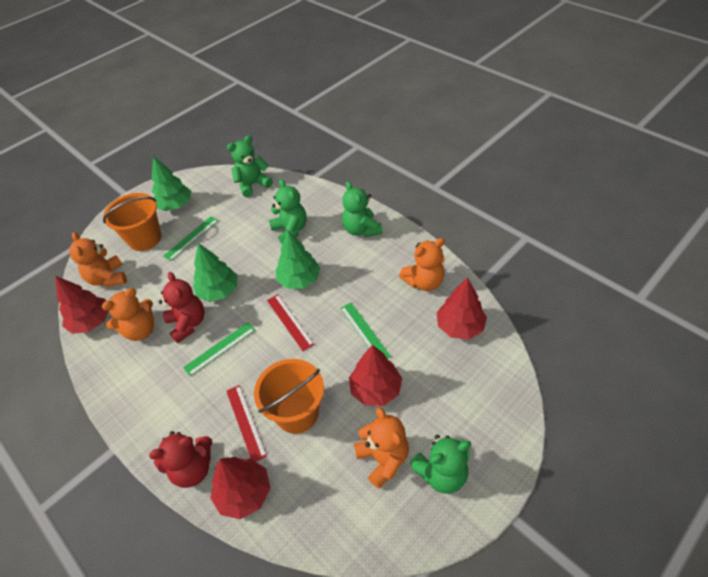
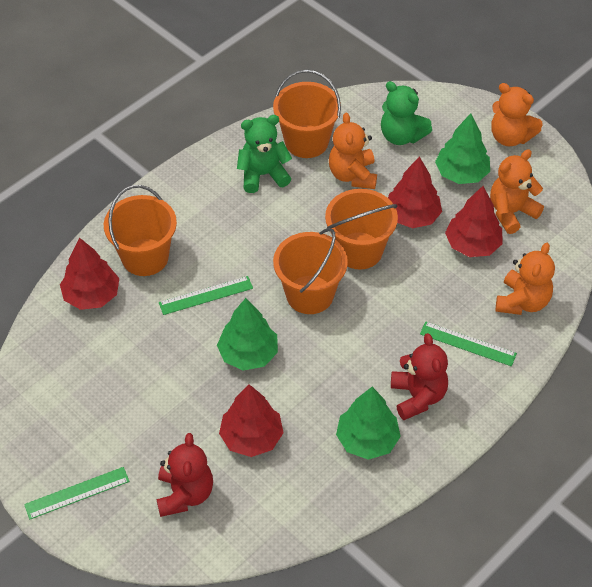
green teddy bear: [227,135,273,197] [269,179,307,244] [342,181,383,237] [410,435,471,494] = 4 -> [237,115,292,193] [381,81,432,145] = 2
orange bucket: [103,193,162,251] [254,359,324,434] = 2 -> [104,185,177,276] [273,69,341,158] [273,228,348,314] [325,189,398,269] = 4
red ruler: [226,385,267,462] [267,294,314,351] = 2 -> none = 0

